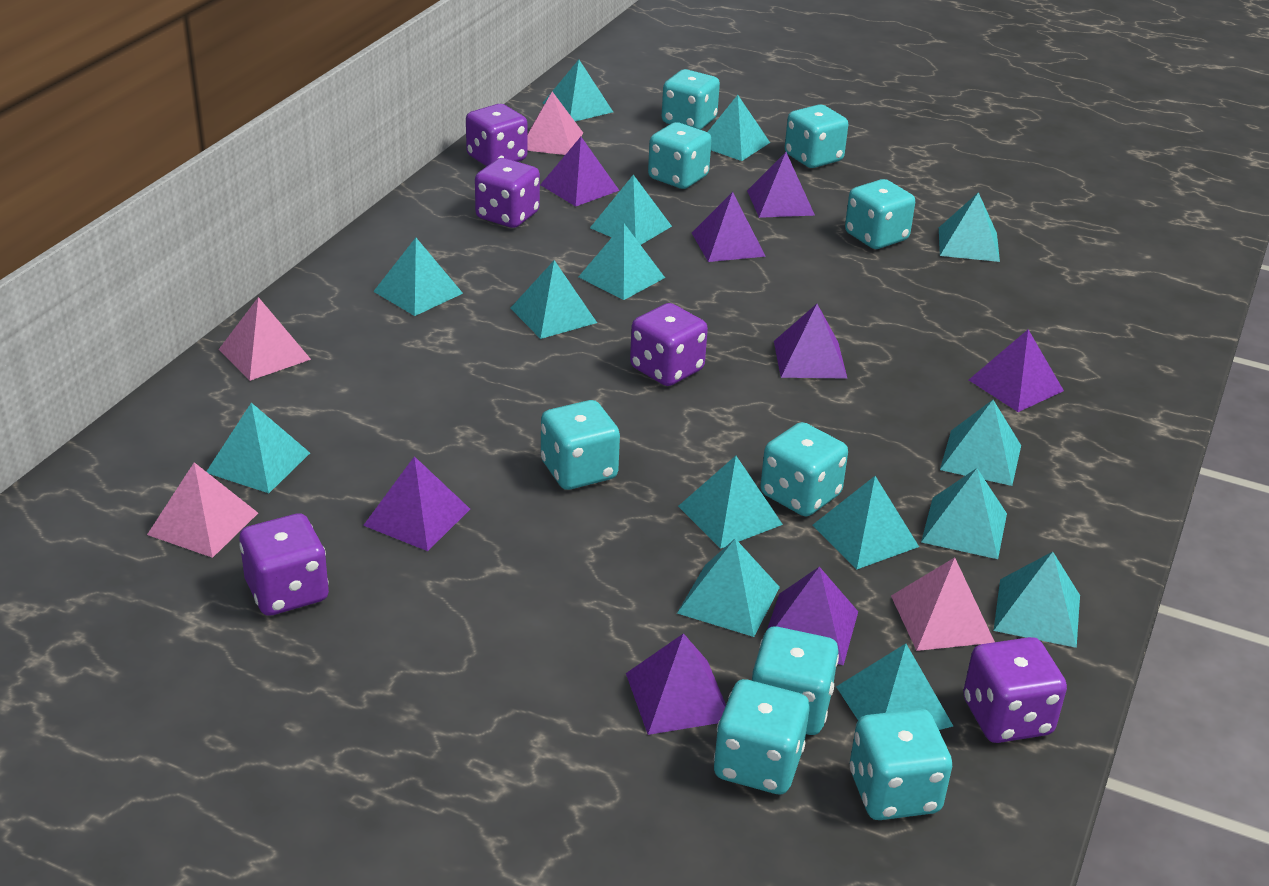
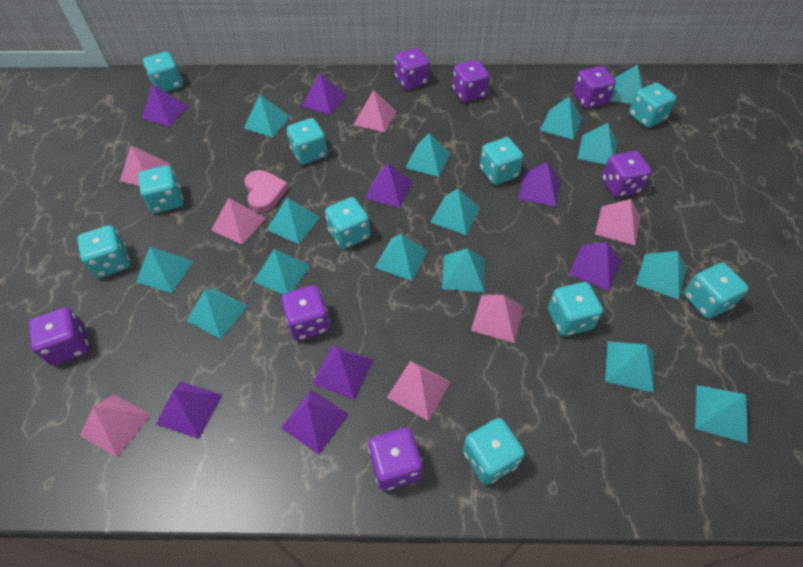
pink heart: none = 0 -> [244,170,289,213] = 1
pink pyramid: [147,462,258,558] [218,297,311,381] [527,92,583,155] [891,557,995,651] = 4 -> [80,394,151,458] [120,145,170,186] [211,198,266,245] [353,90,397,132] [387,360,451,421] [471,295,524,343] [595,199,641,245] = 7
purple dice: [239,513,329,616] [466,104,527,166] [475,158,540,228] [630,303,708,386] [963,637,1067,743] = 5 -> [29,307,89,365] [281,285,330,341] [368,427,423,491] [394,48,430,90] [452,60,490,102] [573,66,616,108] [602,151,652,198] = 7
turquoise dice: [541,400,620,490] [648,122,712,189] [662,69,720,130] [714,679,810,794] [752,627,839,735] [760,422,848,516] [785,104,848,168] [845,179,915,249] [850,709,952,820] = 9 -> [77,225,130,278] [138,165,183,213] [143,51,183,92] [287,118,328,165] [325,197,370,249] [463,418,525,485] [480,137,524,185] [548,282,603,336] [629,82,677,128] [684,263,749,319] = 10

